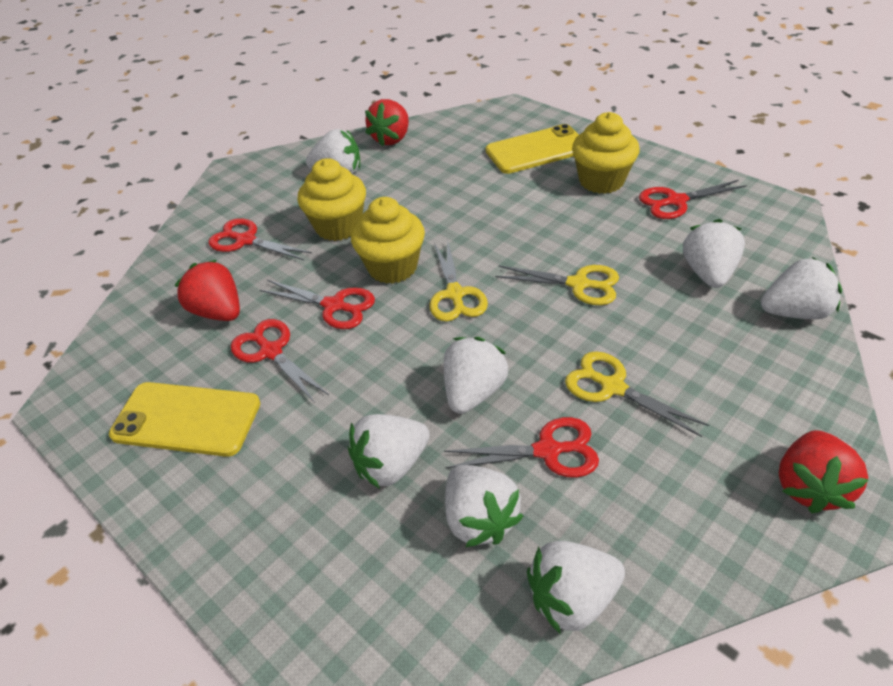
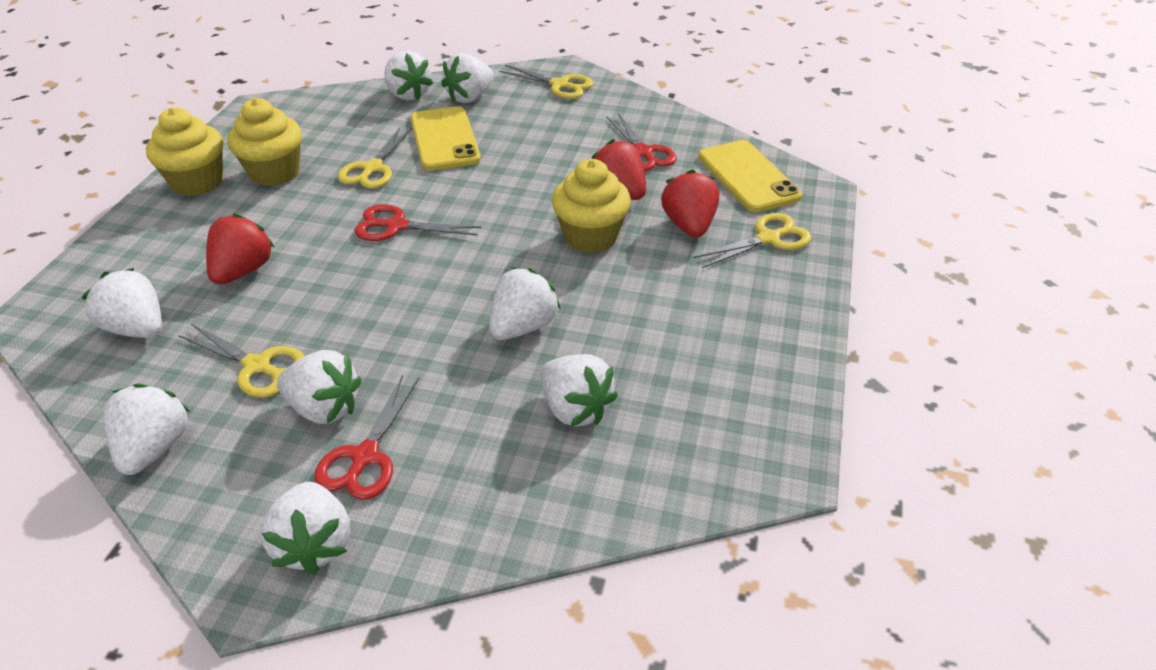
red scissors: [208,218,312,260] [231,319,329,403] [260,280,375,329] [444,417,599,478] [639,180,747,219] = 5 -> [314,375,419,500] [354,204,481,241] [606,113,677,172] = 3
white strawberry: [306,129,360,174] [348,414,430,489] [444,337,508,414] [445,465,524,547] [527,541,625,634] [683,219,745,288] [761,257,842,319] = 7 -> [82,268,162,338] [104,383,190,475] [260,482,350,574] [277,350,362,424] [384,51,433,100] [441,53,494,103] [489,267,561,340] [540,354,618,427] = 8
yellow scissors: [430,241,488,322] [495,265,619,305] [565,351,710,437] = 3 -> [178,324,304,398] [338,128,412,189] [499,65,594,99] [693,213,812,268] = 4

